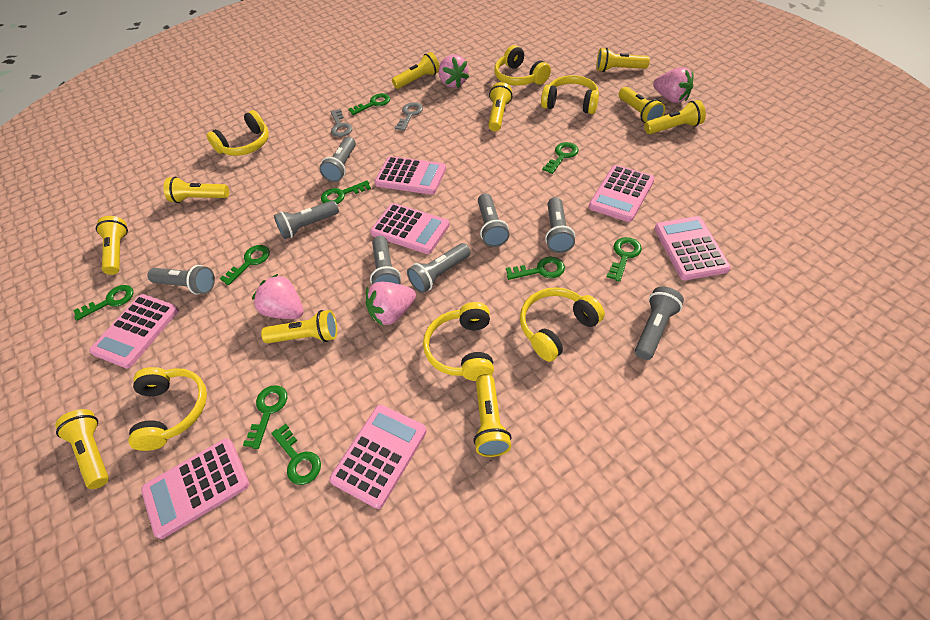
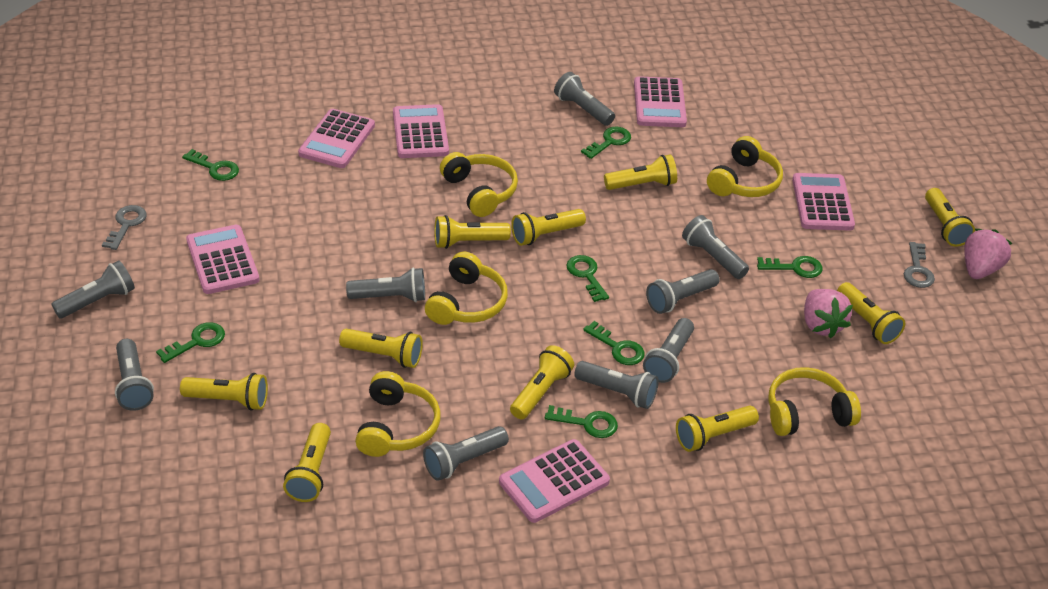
green key: [73,285,134,321] [220,245,270,285] [243,385,287,449] [271,424,321,485] [321,180,371,204] [348,93,390,115] [506,257,565,280] [542,142,579,174] [607,237,642,282] = 9 -> [156,322,225,363] [182,149,239,181] [545,405,618,438] [566,255,609,302] [581,127,631,159] [583,321,645,365] [757,256,822,278] = 7
grey flashlight: [147,265,215,295] [274,200,339,239] [319,137,356,182] [370,236,401,284] [407,243,470,293] [478,193,509,247] [545,197,575,253] [635,287,684,360] = 8 -> [51,261,135,318] [115,339,154,411] [346,268,425,302] [423,426,509,481] [554,72,615,126] [574,361,659,409] [643,318,694,383] [646,269,720,314] [682,215,749,279] = 9
pink calculator: [89,294,179,369] [141,438,249,539] [329,405,427,509] [370,203,450,254] [374,156,446,195] [589,165,655,222] [655,216,731,280] = 7 -> [186,225,259,294] [298,109,375,168] [393,104,449,158] [499,439,610,523] [634,76,687,127] [792,173,855,231] = 6
pink strawberry: [252,274,303,319] [366,282,416,326] [439,54,469,88] [653,67,694,103] = 4 -> [804,289,853,339] [965,229,1012,279] = 2
yellow headphones: [128,367,207,451] [207,110,269,156] [423,302,494,381] [494,45,551,86] [520,287,605,362] [541,75,599,114] = 6 -> [355,371,441,457] [425,252,508,325] [440,152,518,217] [707,136,783,197] [768,367,861,436] = 5

